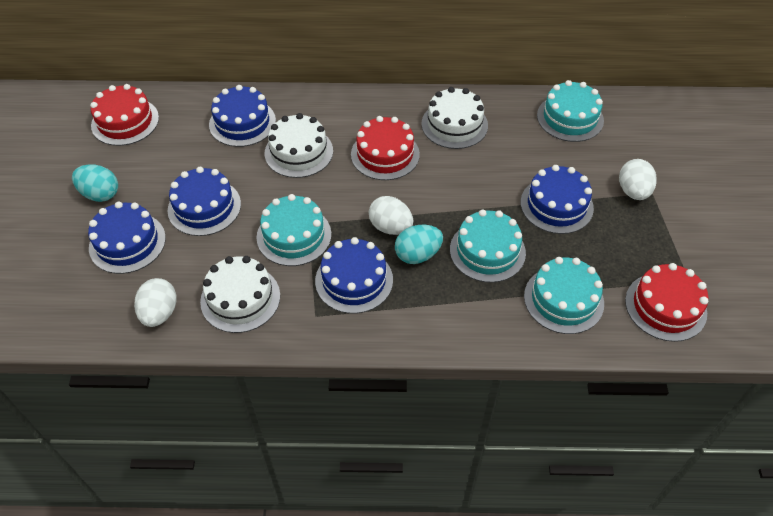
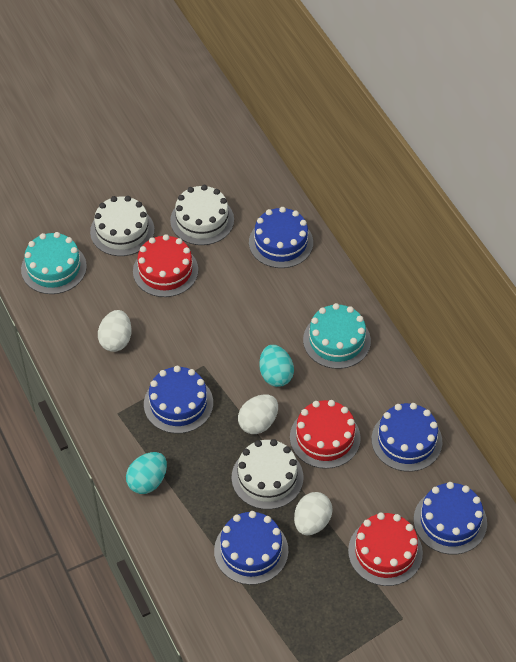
turquoise cake: [256,194,331,266] [450,209,526,283] [524,257,604,334] [537,80,604,142] = 4 -> [21,232,87,294] [303,303,371,369] = 2

